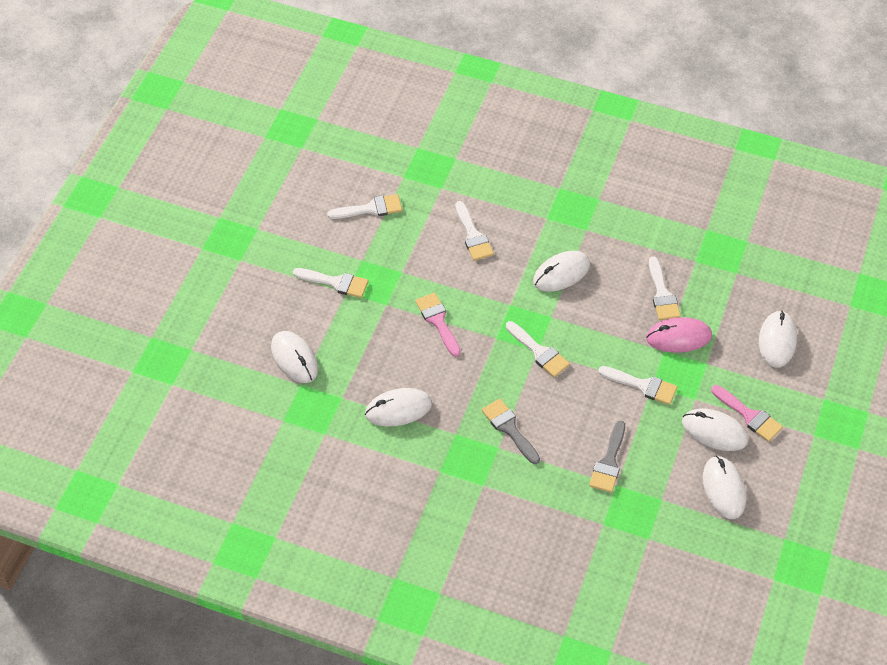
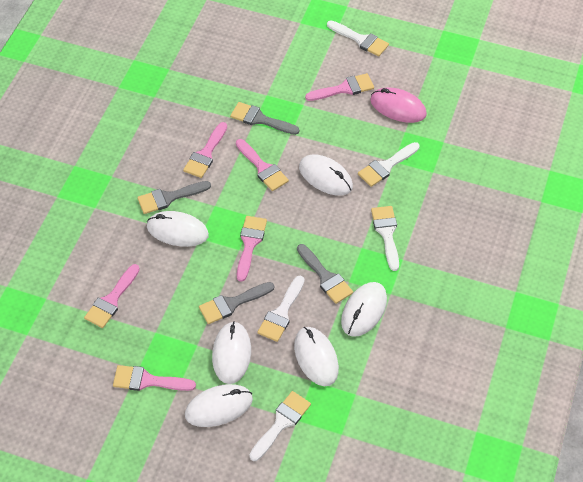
grey brush: [482,399,540,464] [589,421,625,493] = 2 -> [137,181,211,214] [199,282,274,324] [230,102,299,135] [297,244,353,304] = 4
pink brush: [415,293,461,357] [711,385,783,442] = 2 -> [84,264,140,328] [113,365,196,391] [183,122,227,178] [236,139,289,191] [237,216,267,282] [305,73,374,101] = 6
white brush: [293,268,369,298] [327,194,402,219] [455,201,494,261] [506,321,570,377] [598,366,677,405] [649,257,681,320] = 6 -> [249,391,311,461] [257,276,304,342] [327,21,389,56] [358,142,420,187] [371,206,399,271] = 5

